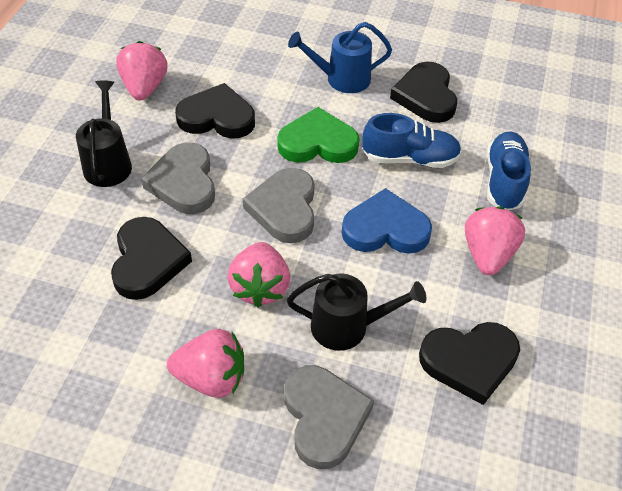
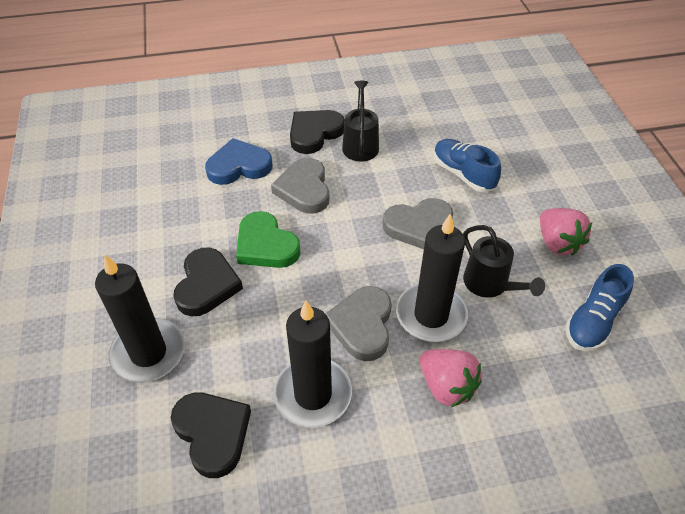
black candle: none = 0 -> [95,255,185,383] [274,300,352,428] [396,213,468,342] = 3
black heart: [111,217,192,300] [175,83,255,139] [390,61,457,123] [419,322,520,405] = 4 -> [171,393,251,478] [173,247,243,317] [290,110,345,154] = 3
blue watering can: [288,22,392,93] = 1 -> none = 0
pink strawberry: [116,41,167,100] [167,329,244,397] [227,242,290,307] [465,207,525,275] = 4 -> [420,349,482,407] [540,208,592,255] = 2

